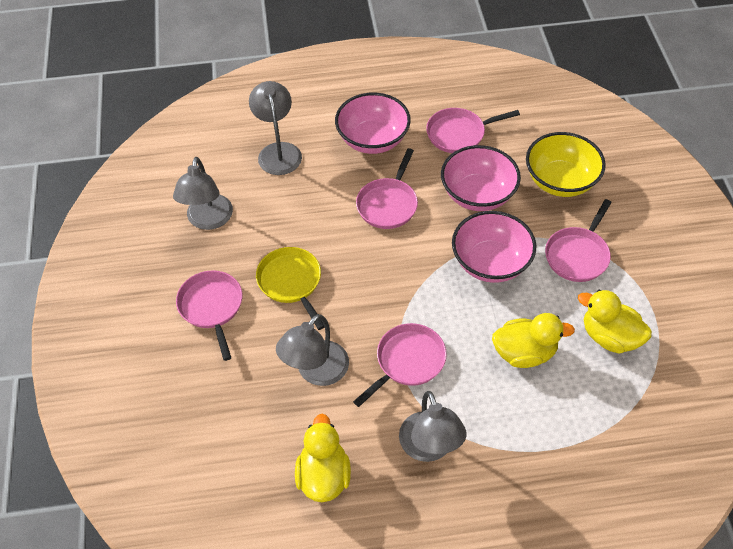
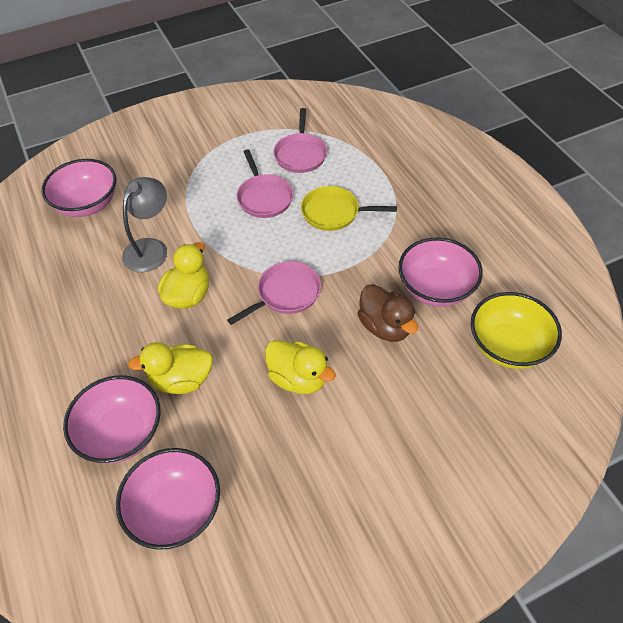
brown duck: none = 0 -> [358,284,418,342] = 1
grey lamp: [173,157,233,230] [249,81,302,175] [276,314,349,386] [399,391,466,462] = 4 -> [122,177,167,272] = 1
pink bowl: [335,92,411,154] [441,145,521,211] [452,211,536,283] = 3 -> [41,159,116,217] [63,375,161,463] [116,448,220,550] [398,237,483,307] = 4
pink pan: [176,270,242,361] [353,323,447,407] [356,148,418,229] [426,108,520,153] [545,199,612,282] = 5 -> [227,261,321,325] [237,149,293,218] [273,108,327,173] = 3

